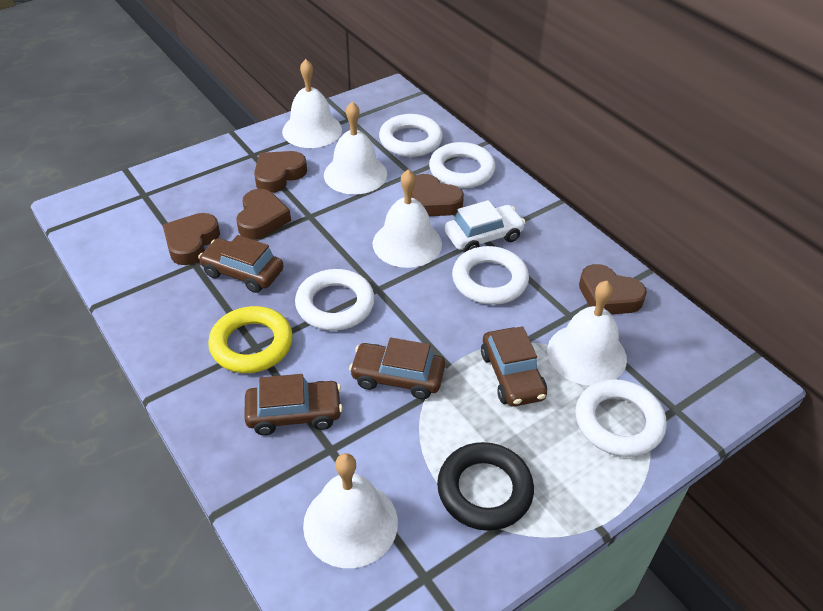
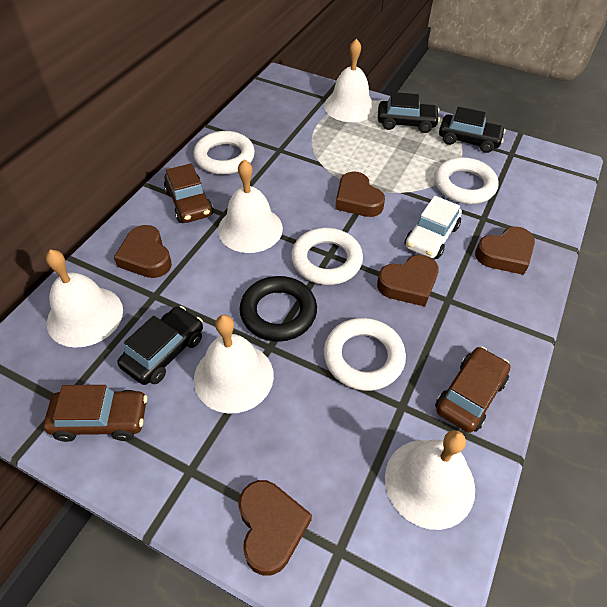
black car: none = 0 -> [117,306,203,385] [378,92,440,133] [439,107,506,153] = 3
brown car: [198,235,284,293] [244,374,343,435] [349,338,445,399] [481,326,547,407] = 4 -> [43,385,147,442] [164,163,213,223] [435,347,511,433] = 3
white ring: [295,269,375,331] [379,114,443,157] [429,142,495,188] [452,246,529,305] [575,379,667,457] = 5 -> [193,131,255,175] [291,228,363,285] [324,318,406,391] [434,157,499,204] = 4
yellow ring: [208,306,293,373] = 1 -> none = 0

